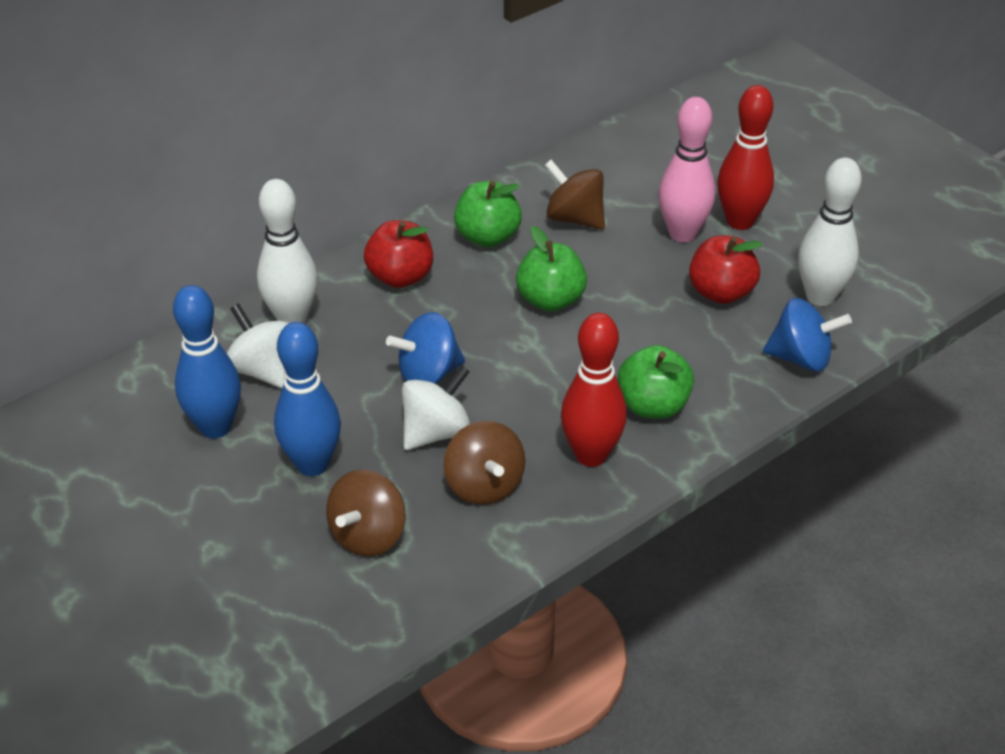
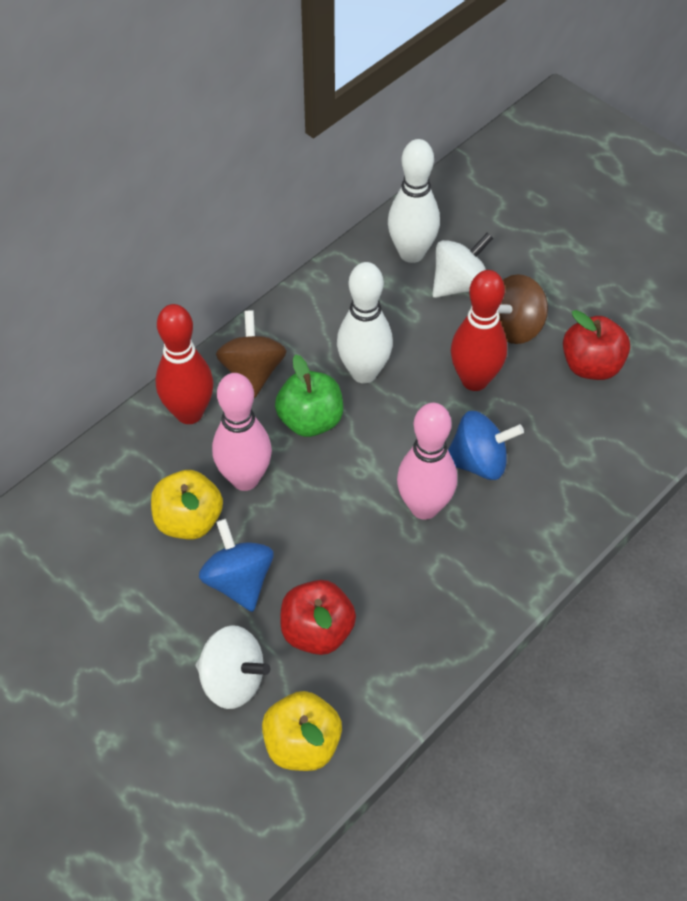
blue bowling pin: [173,285,241,438] [274,322,341,476] = 2 -> none = 0
brown spinning top: [326,470,405,556] [443,421,525,505] [544,160,605,230] = 3 -> [216,310,287,398] [498,274,548,344] = 2
green apple: [454,181,522,247] [516,226,587,311] [618,345,694,419] = 3 -> [275,354,343,437] = 1
pink bowling pin: [659,97,715,242] = 1 -> [212,373,272,491] [397,402,457,520] = 2
yellow apple: none = 0 -> [151,470,223,540] [262,691,342,771] = 2

